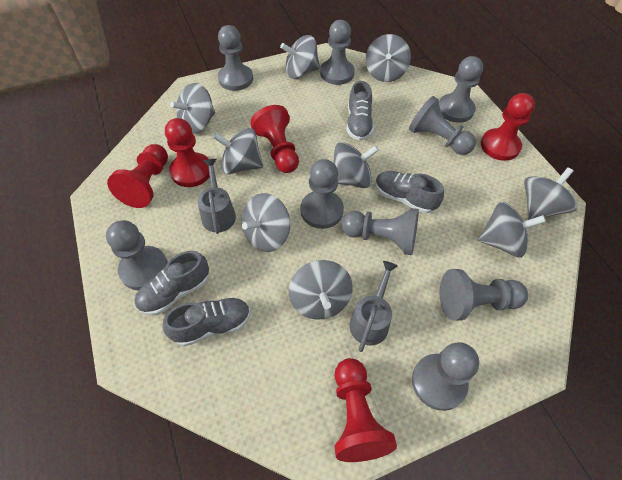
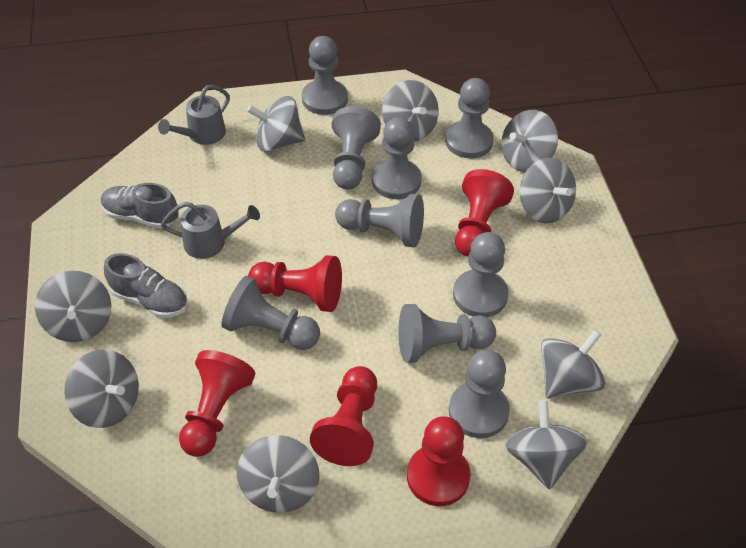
grey shoe: [134,251,209,315] [163,297,251,347] [347,81,374,141] [375,171,444,213] = 4 -> [101,183,178,229] [104,253,188,318] = 2

